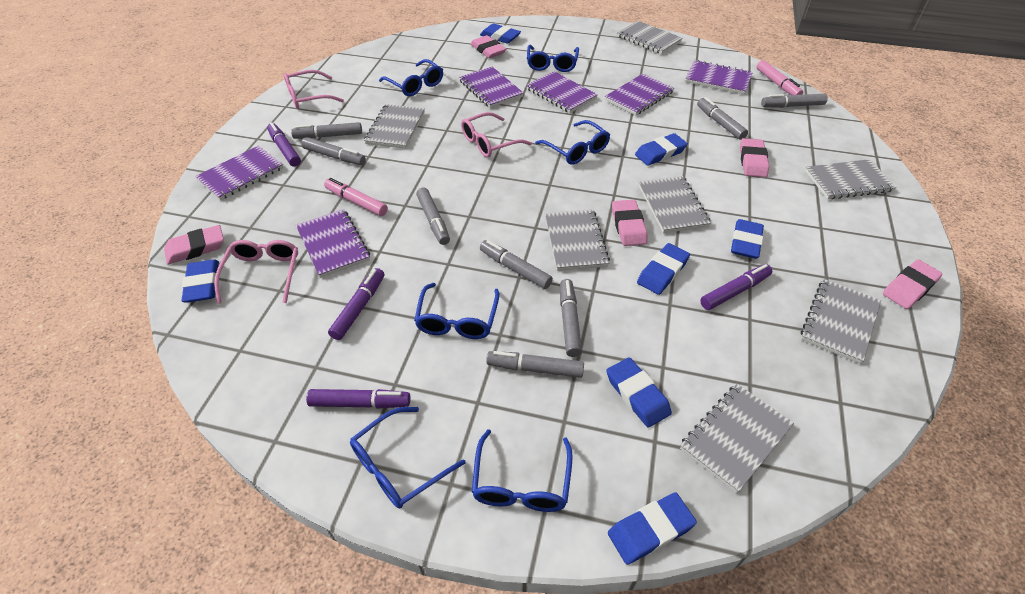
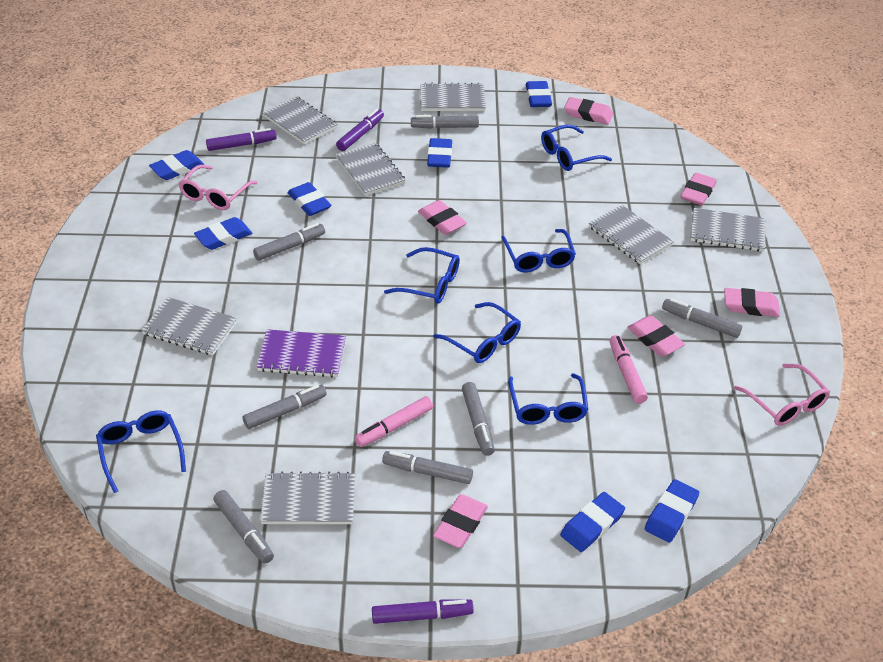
grey marker: [291,122,362,139] [301,137,366,165] [416,187,450,245] [480,240,553,289] [486,351,584,378] [560,279,582,357] [697,97,748,140] [761,94,828,108] = 8 -> [213,490,274,564] [243,385,327,429] [253,223,325,261] [382,451,473,484] [411,115,479,129] [462,382,495,456] [662,298,742,338] = 7
pink eraser: [164,225,224,265] [471,35,506,58] [612,200,648,246] [740,138,769,177] [883,259,943,309] = 5 -> [418,200,467,235] [433,495,488,548] [564,97,613,124] [627,315,685,356] [680,173,717,206] [724,288,780,317] = 6
pink glasses: [214,240,298,304] [284,70,344,109] [461,112,532,158] = 3 -> [179,165,258,210] [734,364,830,426] = 2
purple marker: [267,122,301,167] [306,389,410,409] [328,268,385,340] [700,264,772,310] = 4 -> [206,128,277,151] [336,109,384,151] [372,599,474,624] = 3
purple notebook: [195,146,283,200] [296,209,370,278] [459,66,524,108] [526,71,598,113] [605,74,674,115] [685,60,753,94] = 6 -> [257,329,346,378] = 1

